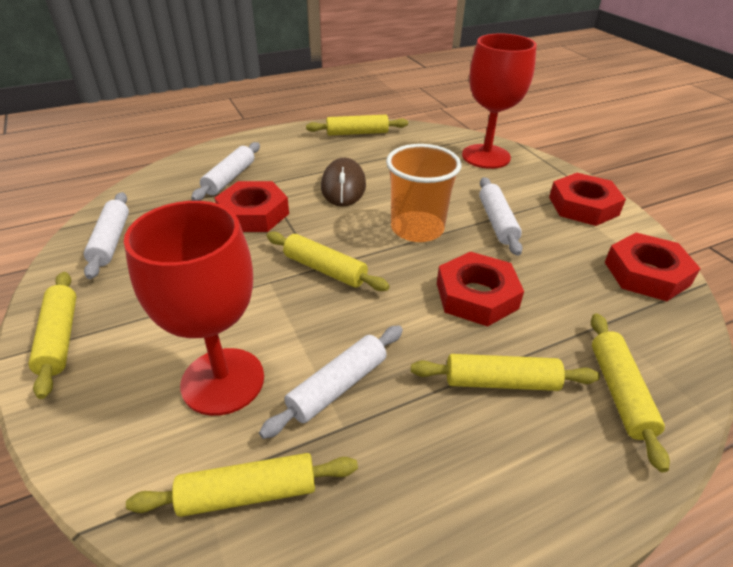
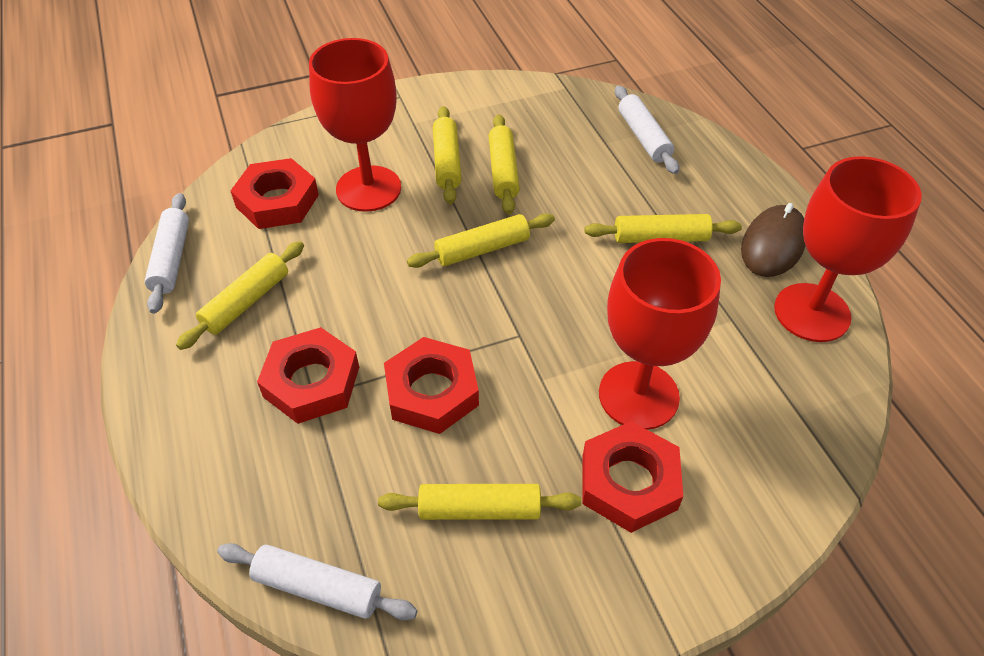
orange cup: [386,144,461,242] = 1 -> none = 0
red goblet: [124,201,264,416] [462,33,537,169] = 2 -> [309,38,401,212] [599,238,721,430] [774,156,922,342] = 3
white rolling pin: [84,192,129,279] [191,142,260,201] [259,325,403,439] [479,177,523,256] = 4 -> [145,193,189,314] [217,543,418,621] [615,86,679,174] = 3

